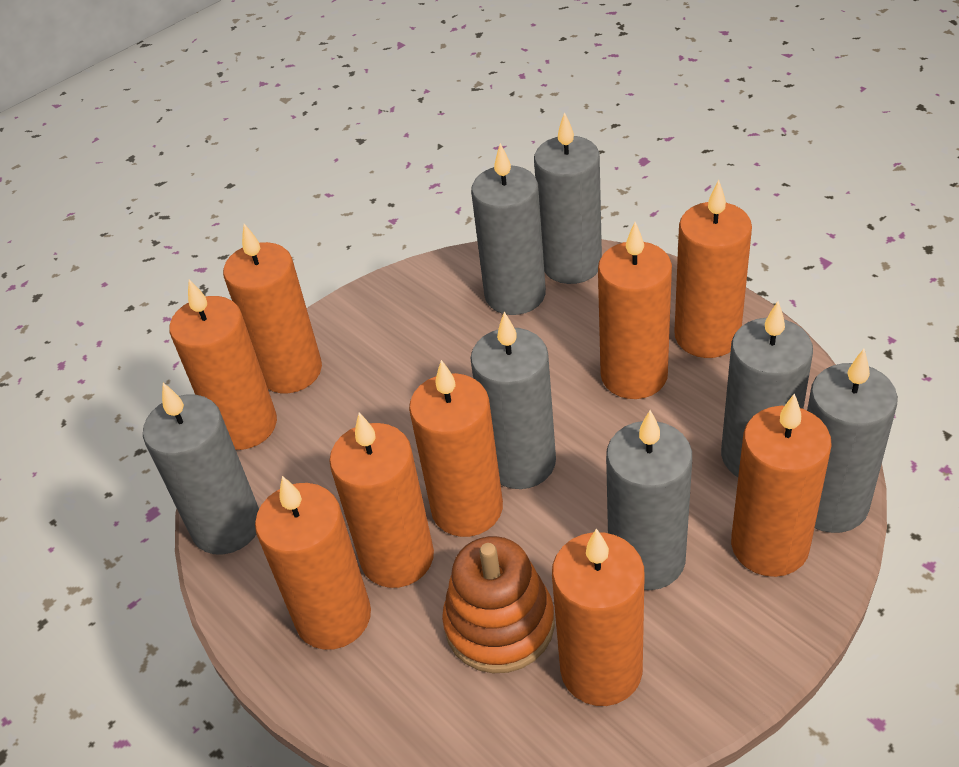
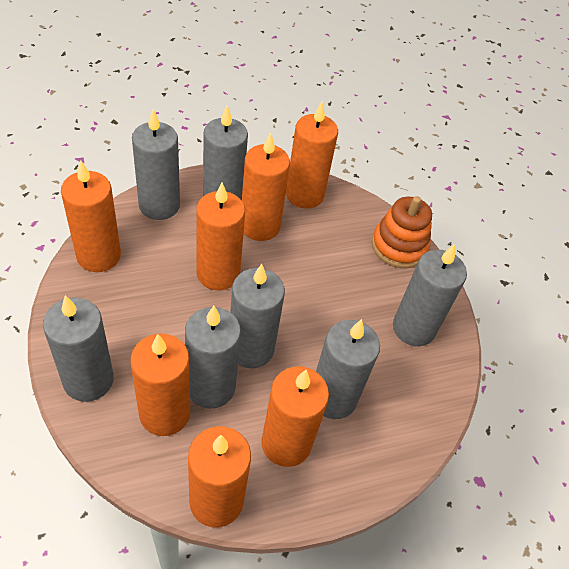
orange candle: [169,279,277,450] [223,224,322,393] [255,476,371,650] [329,413,434,588] [409,360,503,537] [552,528,644,706] [598,222,672,399] [674,180,752,358] [731,393,832,577] = 9 -> [61,160,121,272] [131,333,190,436] [188,426,251,527] [196,182,245,290] [242,133,290,241] [261,366,329,467] [286,102,338,209] = 7

